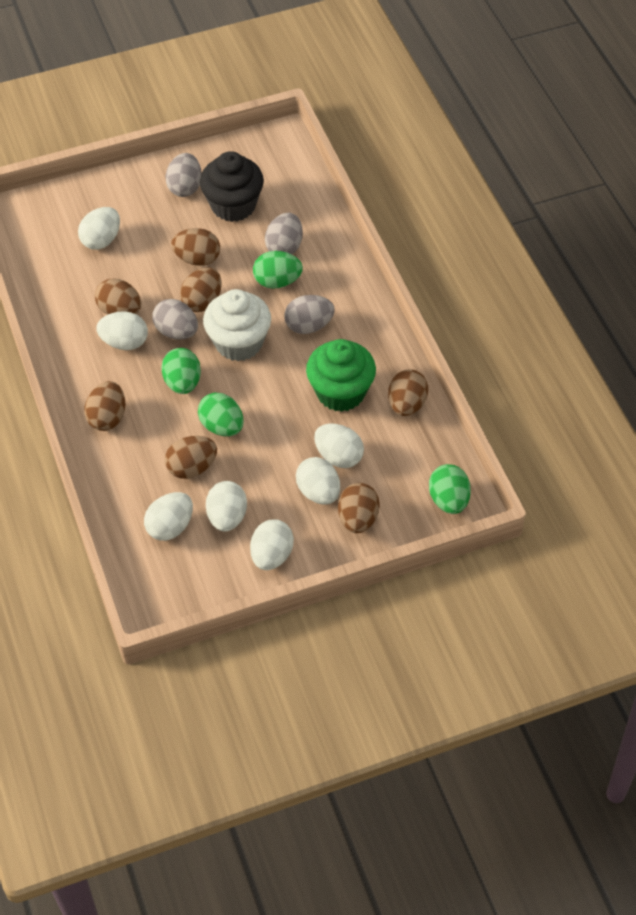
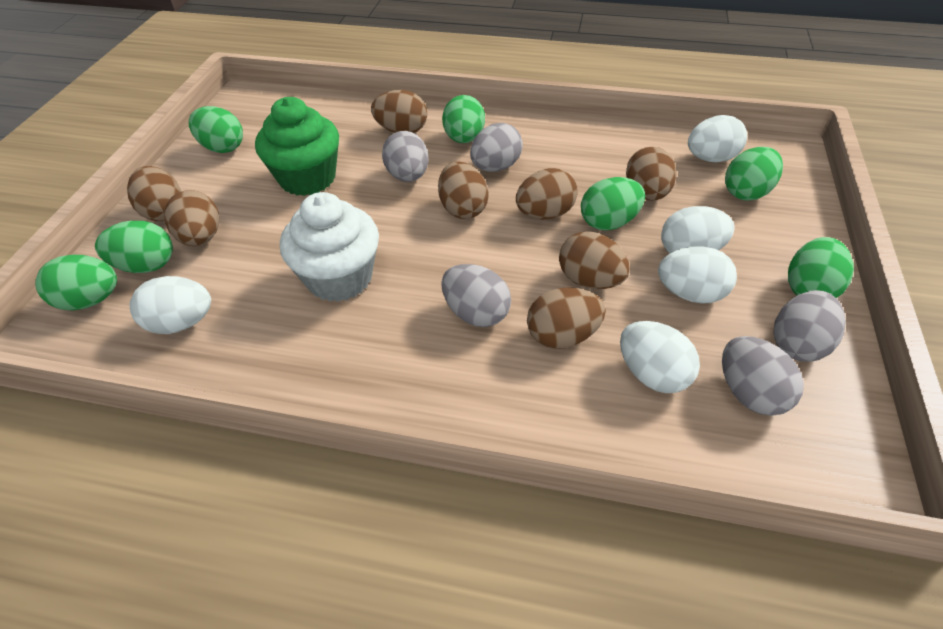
black cupcake: [200,151,264,222] = 1 -> none = 0
brown egg: [84,381,125,431] [95,279,141,315] [165,436,217,479] [171,228,220,266] [180,267,222,312] [338,483,380,533] [388,369,428,416] = 7 -> [127,166,181,221] [164,190,219,246] [371,90,427,133] [438,162,489,219] [516,168,578,219] [527,287,606,349] [559,231,630,289] [626,147,676,201] = 8
green egg: [161,348,201,394] [198,393,244,436] [253,251,303,289] [429,464,471,514] = 4 -> [35,255,117,311] [95,221,173,273] [189,106,243,153] [442,95,485,143] [581,177,645,230] [725,147,783,201] [788,237,854,298] = 7
grey egg: [152,299,198,339] [166,153,202,197] [265,213,303,254] [284,295,335,334] = 4 -> [382,131,429,182] [441,264,511,327] [470,123,523,172] [722,336,804,416] [774,290,846,362] = 5
white egg: [78,207,120,250] [96,311,148,350] [144,492,193,541] [206,481,247,531] [250,519,294,570] [296,457,340,504] [314,424,364,468] = 7 -> [130,276,211,334] [620,321,700,393] [658,246,737,304] [661,206,735,253] [688,115,747,162] = 5

